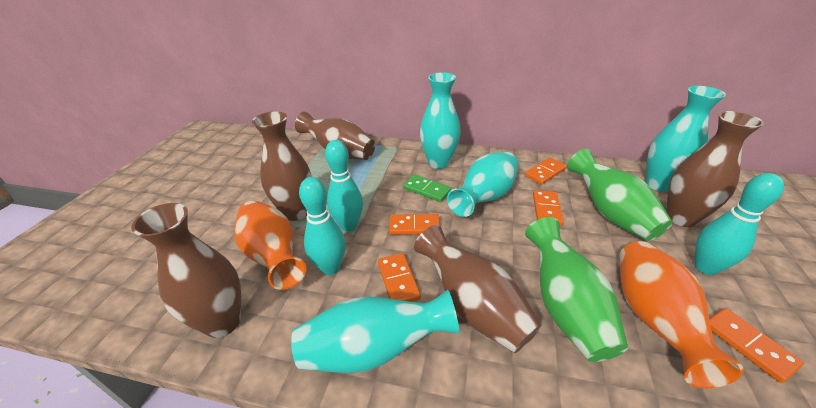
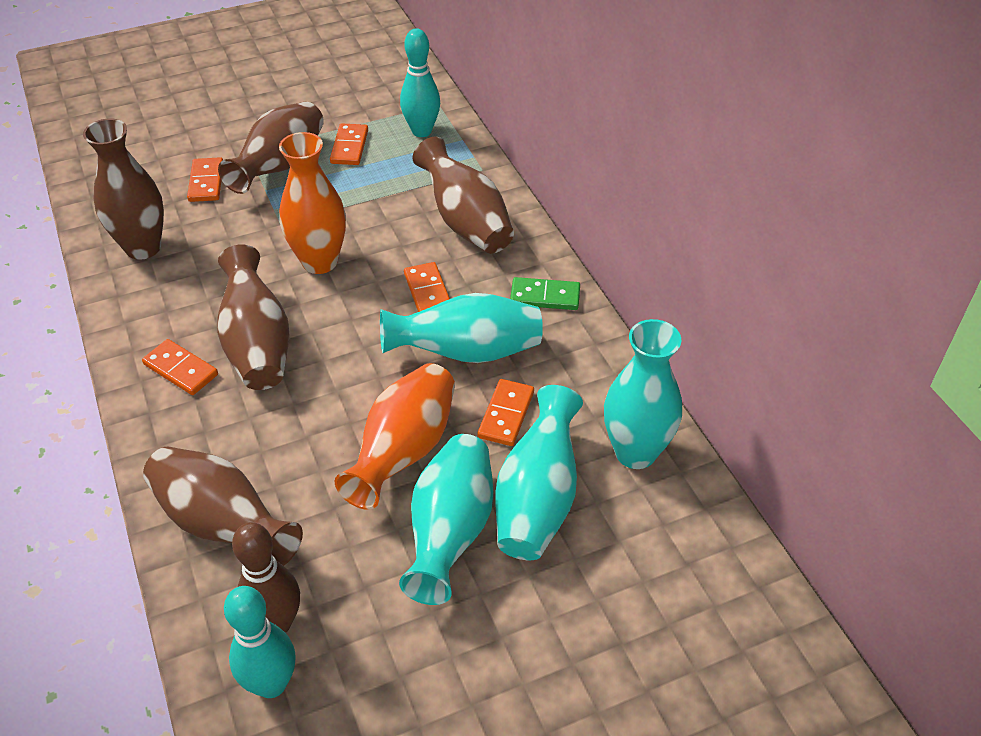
brown bowling pin: none = 0 -> [232,522,300,633] = 1
green vase: [525,217,628,362] [567,149,673,241] = 2 -> none = 0
turquoise bowling pin: [299,177,346,275] [325,140,363,231] [694,173,784,275] = 3 -> [224,586,296,698] [400,28,440,137] = 2

